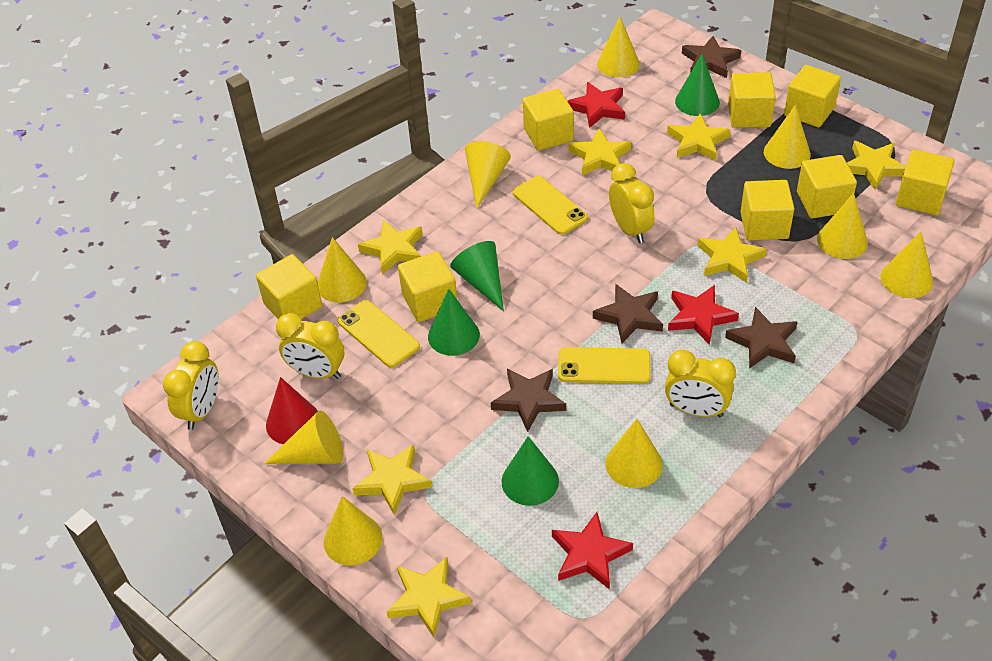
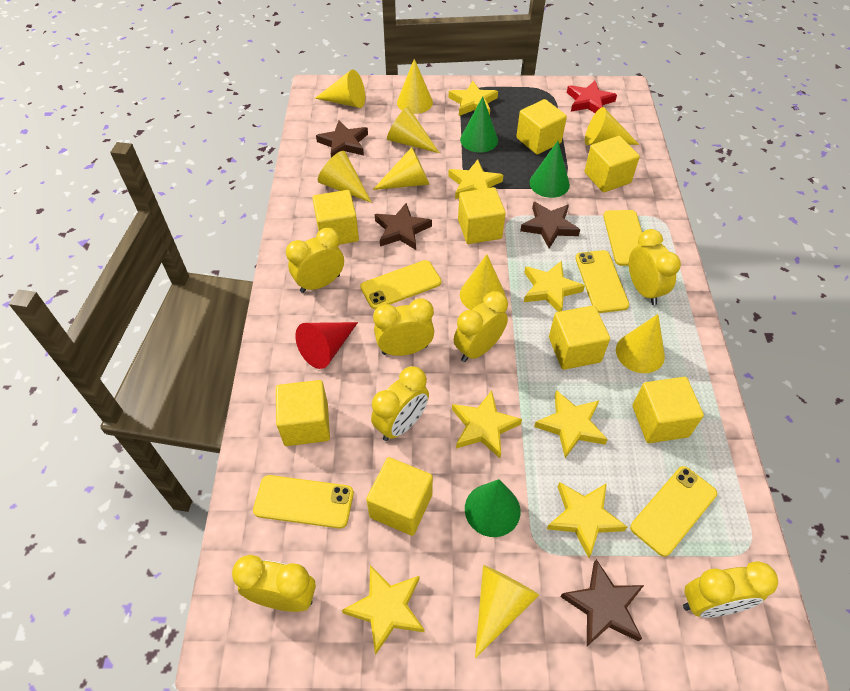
green cone: [428,289,480,356] [450,241,504,311] [501,436,559,506] [675,54,720,116] = 4 -> [460,96,498,153] [465,479,521,537] [530,141,570,198] = 3
red star: [552,512,633,590] [567,82,625,128] [668,285,739,345] = 3 -> [567,81,617,113] = 1
yellow clock: [163,341,219,430] [276,313,344,379] [609,163,655,243] [665,350,736,417] = 4 -> [232,555,316,612] [286,228,344,293] [371,366,429,441] [373,298,434,356] [454,291,508,362] [629,229,681,305] [683,561,778,618] = 7
yellow phone: [338,300,420,368] [513,176,588,235] [558,347,651,384] = 3 -> [253,475,354,528] [360,260,441,309] [575,250,629,313] [603,210,642,266] [630,466,717,557] = 5

